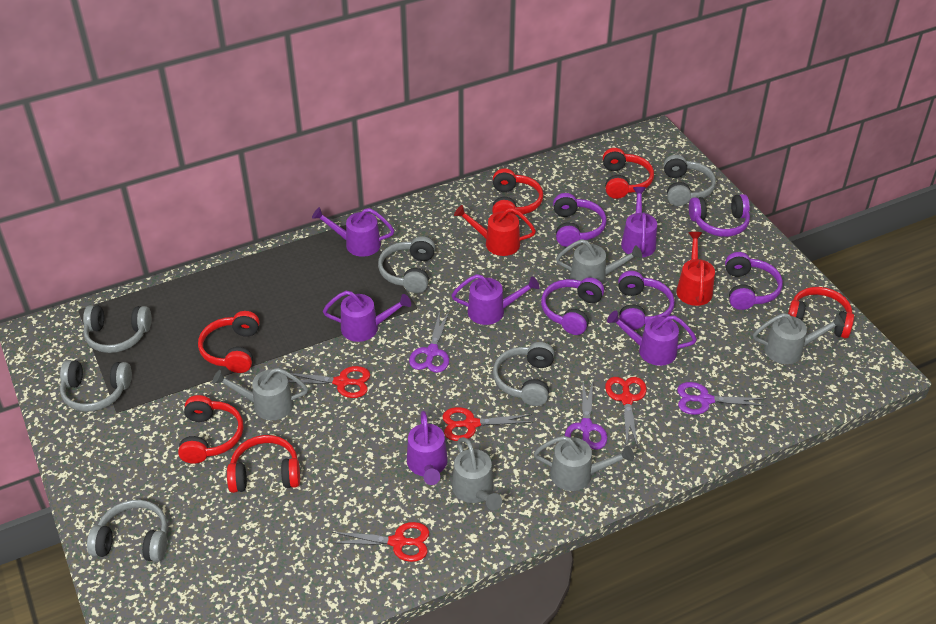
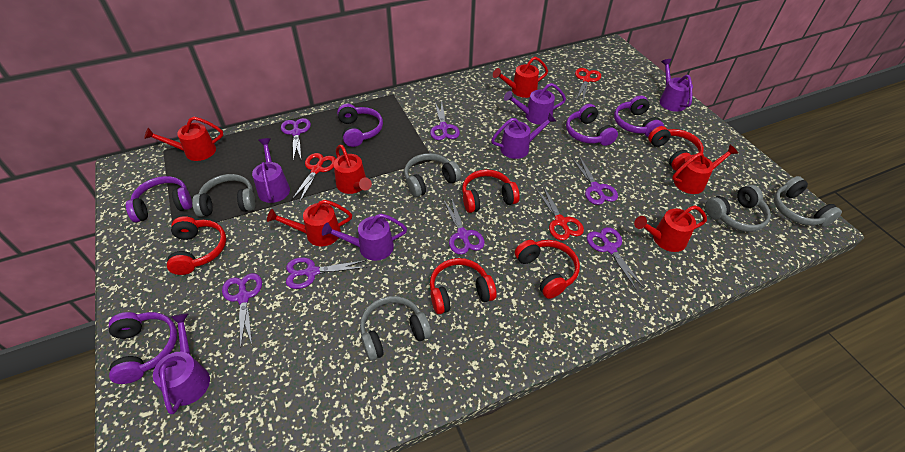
grey headphones: [60,360,132,412] [83,305,151,353] [87,500,168,562] [378,236,435,293] [493,342,554,406] [664,155,716,206] = 6 -> [192,174,255,217] [360,296,432,361] [404,153,461,197] [705,185,771,232] [774,176,842,227] = 5
grey watering can: [212,368,308,420] [452,437,502,510] [534,436,634,491] [556,239,642,284] [753,313,845,364] = 5 -> none = 0
purple scissors: [409,311,449,373] [565,382,607,450] [677,382,767,415] = 3 -> [222,273,262,348] [281,118,311,160] [286,257,368,289] [430,102,460,140] [443,197,485,255] [572,156,618,205] [587,227,644,289] = 7
red headphones: [178,395,243,464] [198,311,260,373] [227,435,300,493] [492,168,543,215] [603,148,654,199] [788,287,854,338] = 6 -> [167,216,226,275] [430,258,497,314] [462,169,520,213] [515,240,580,299] [648,126,704,171] = 5
red scissors: [288,366,370,398] [330,522,429,562] [442,407,533,441] [605,377,647,445] = 4 -> [291,153,336,203] [535,186,584,240] [575,68,601,101] = 3
red watering can: [454,205,536,256] [676,232,715,306] = 2 -> [144,117,223,161] [267,200,352,247] [334,144,372,194] [493,57,548,98] [634,205,707,252] [672,145,738,194] = 6

